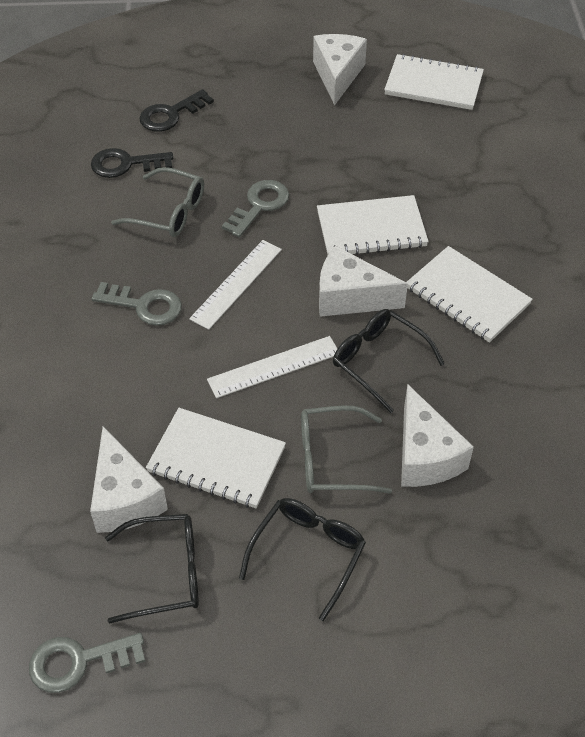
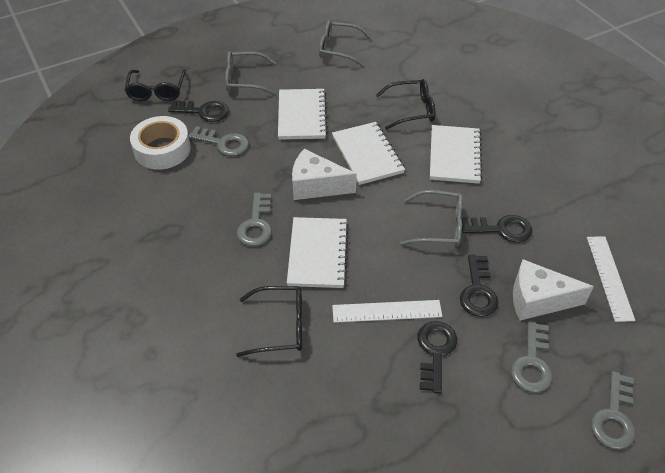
black key: [91,148,173,178] [139,89,214,132] = 2 -> [168,100,229,122] [417,321,457,393] [460,255,499,317] [462,215,532,243] = 4
grey glasses: [111,167,204,237] [301,406,392,494] = 2 -> [225,51,276,95] [319,20,372,67] [400,190,463,247] = 3
grey key: [29,633,146,693] [92,282,182,326] [222,180,289,237] = 3 -> [189,126,249,156] [237,193,272,246] [511,321,553,393] [591,371,636,450] = 4
white cheese: [90,427,168,533] [313,34,367,105] [319,246,408,317] [401,384,474,487] = 4 -> [292,149,357,200] [513,259,594,320] = 2
white tape: none = 0 -> [130,116,191,170] = 1

